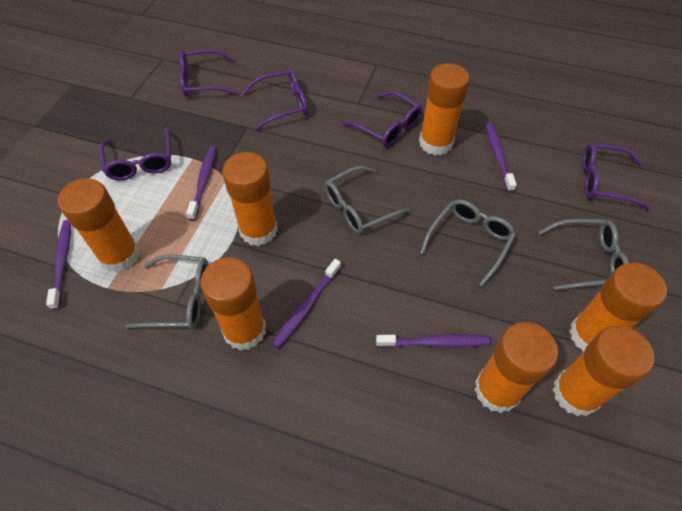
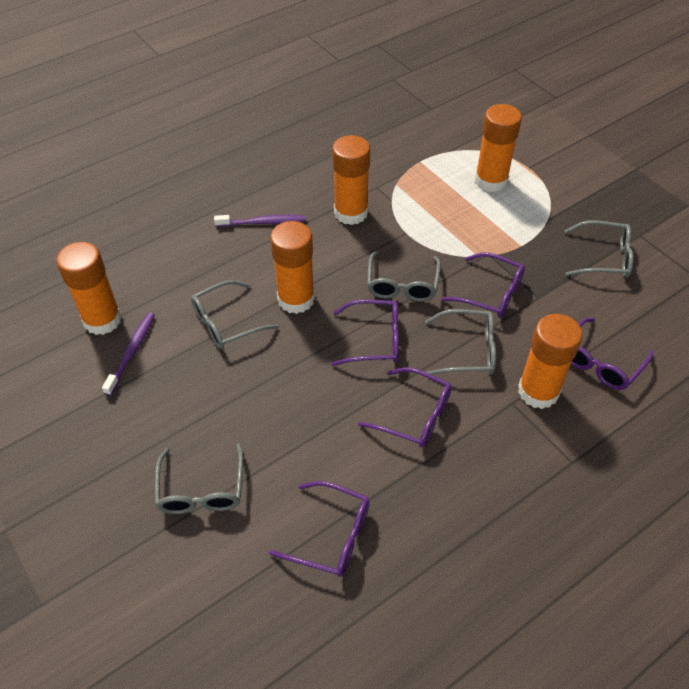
grey glasses: [125,254,209,329] [325,166,411,234] [420,199,516,287] [539,219,629,291] = 4 -> [155,443,243,514] [191,280,279,349] [367,251,441,302] [425,309,496,375] [564,220,634,278] = 5
orange glue stick: [58,178,140,272] [200,257,266,351] [222,152,278,246] [419,63,470,155] [475,322,558,413] [553,326,654,416] [569,263,667,352] = 7 -> [56,242,122,335] [270,221,315,314] [333,135,370,225] [475,104,522,192] [518,314,583,409] = 5
purple toothbrush: [46,220,71,310] [186,146,216,221] [272,259,341,349] [376,334,491,348] [485,122,517,192] = 5 -> [102,312,155,396] [214,215,306,227] = 2

